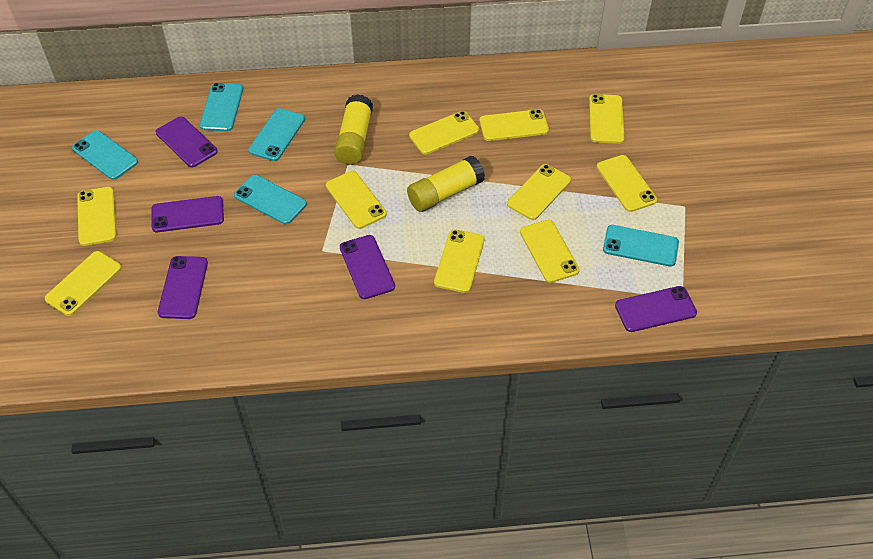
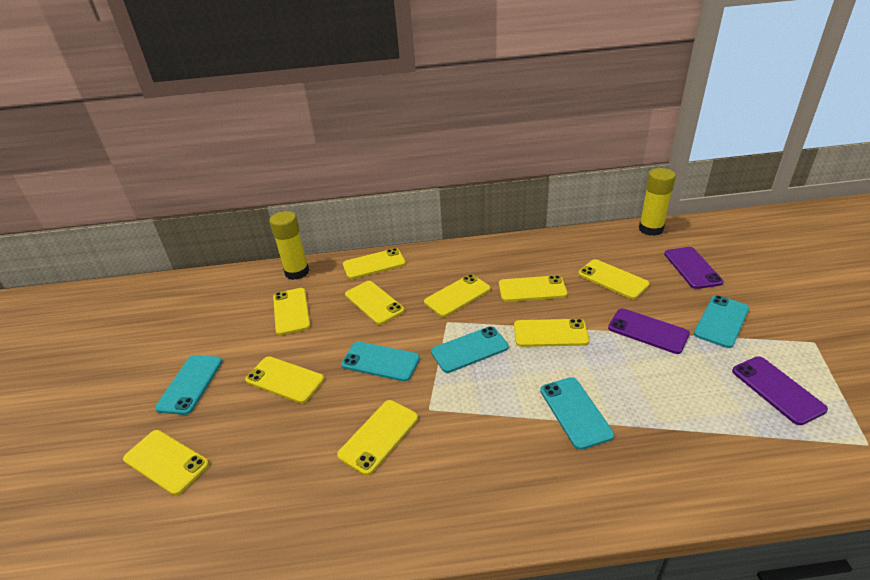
purple phone: [151,196,224,232] [156,116,218,167] [158,256,208,319] [340,235,395,299] [615,286,697,332] = 5 -> [608,308,690,354] [664,247,723,289] [732,356,828,425] = 3

